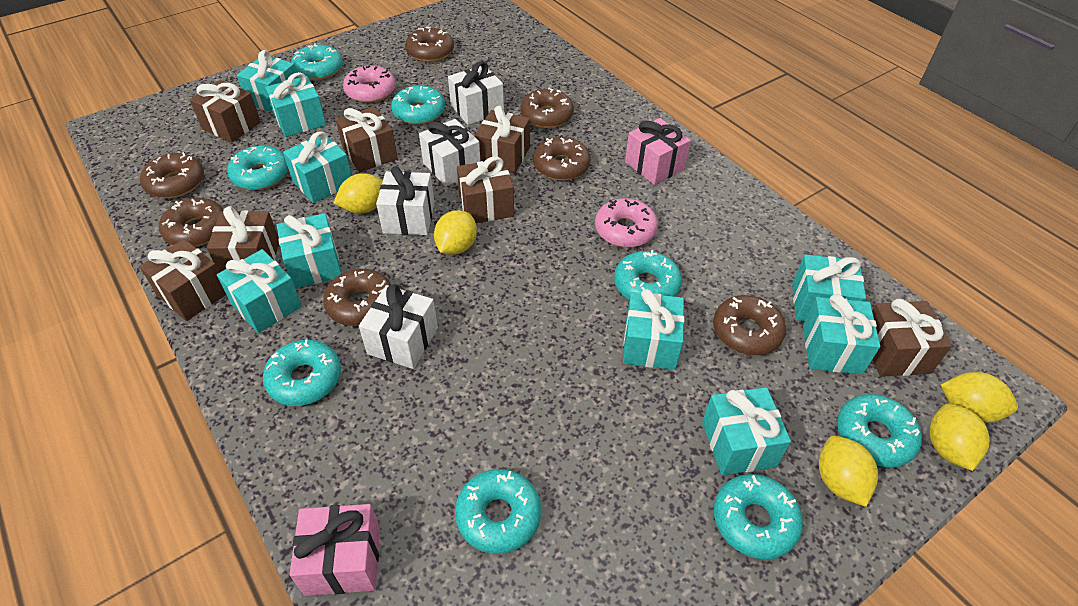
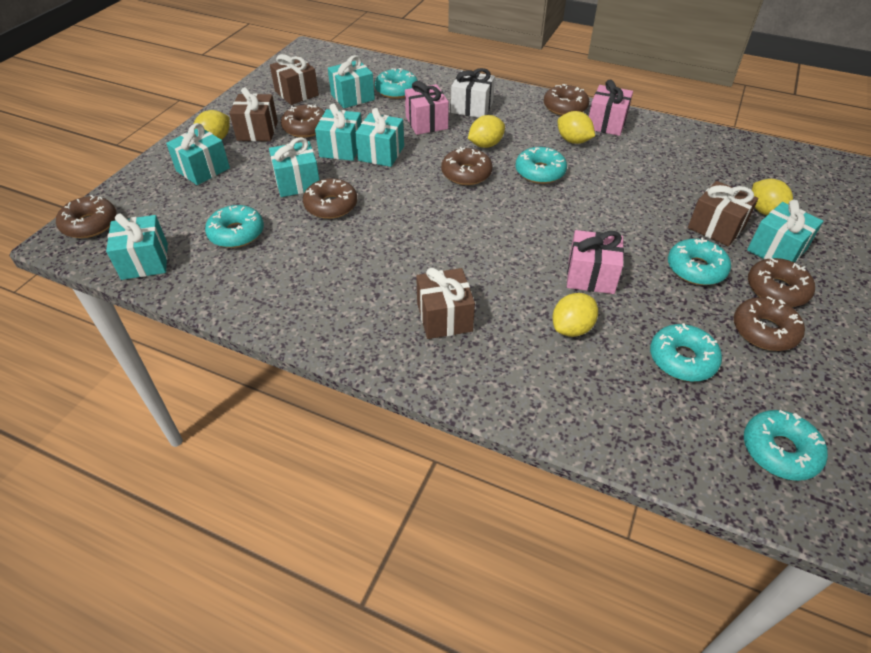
brown gift: [139,239,226,321] [190,80,261,143] [207,206,279,272] [336,107,398,172] [457,156,514,223] [475,106,530,173] [872,299,952,377] = 7 -> [230,87,278,141] [270,54,319,105] [416,268,475,339] [688,181,758,246] = 4
pink donut: [343,65,396,103] [595,198,658,248] = 2 -> none = 0
pink gift: [289,504,380,596] [625,118,691,185] = 2 -> [405,81,449,135] [567,230,624,294] [589,80,633,136] = 3
turquoise donut: [227,146,288,190] [263,339,341,406] [291,43,343,80] [391,85,445,125] [455,469,541,554] [614,250,682,300] [714,474,803,560] [837,394,922,467] = 8 -> [205,205,264,248] [375,68,418,99] [516,147,567,184] [650,323,722,381] [668,237,731,285] [744,410,828,481] = 6
turquoise gift: [217,249,302,333] [237,50,298,112] [265,72,326,137] [277,213,342,288] [283,131,352,203] [623,289,684,370] [702,387,791,476] [792,254,866,321] [803,294,880,374] = 9 -> [106,214,168,280] [166,123,230,185] [269,137,320,197] [315,103,362,161] [328,55,375,108] [355,108,404,167] [747,200,823,262] = 7
white gift: [359,284,438,369] [376,166,435,235] [419,119,480,186] [448,61,504,125] = 4 -> [451,68,495,118] = 1

